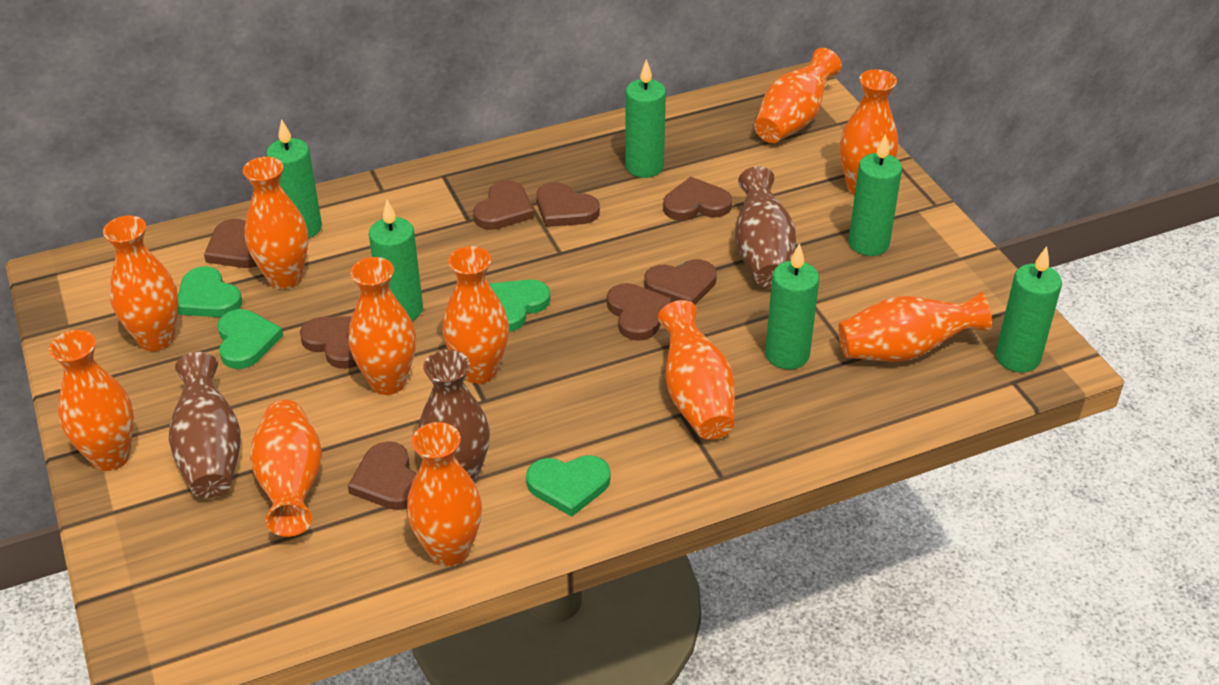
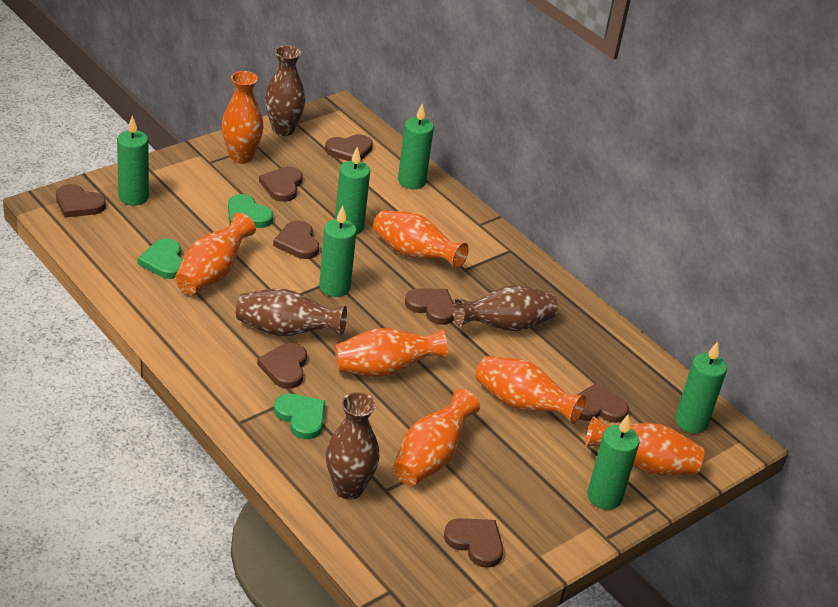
brown vase: [169,352,241,498] [419,350,490,483] [735,166,796,288] = 3 -> [236,289,347,336] [265,45,305,136] [326,392,379,500] [453,285,558,331] = 4
green heart: [178,266,242,317] [217,309,283,369] [489,280,550,332] [526,455,611,517] = 4 -> [138,239,183,279] [228,194,273,228] [274,394,326,439] = 3
orange vase: [49,330,134,471] [103,216,178,351] [243,157,308,289] [250,400,322,537] [348,257,416,395] [407,422,482,567] [442,246,509,384] [658,300,735,440] [754,48,842,143] [838,292,992,362] [840,69,898,195] = 11 -> [175,213,256,295] [222,71,264,164] [335,328,448,377] [373,210,469,269] [393,389,480,486] [476,356,586,424] [585,416,704,475] = 7

